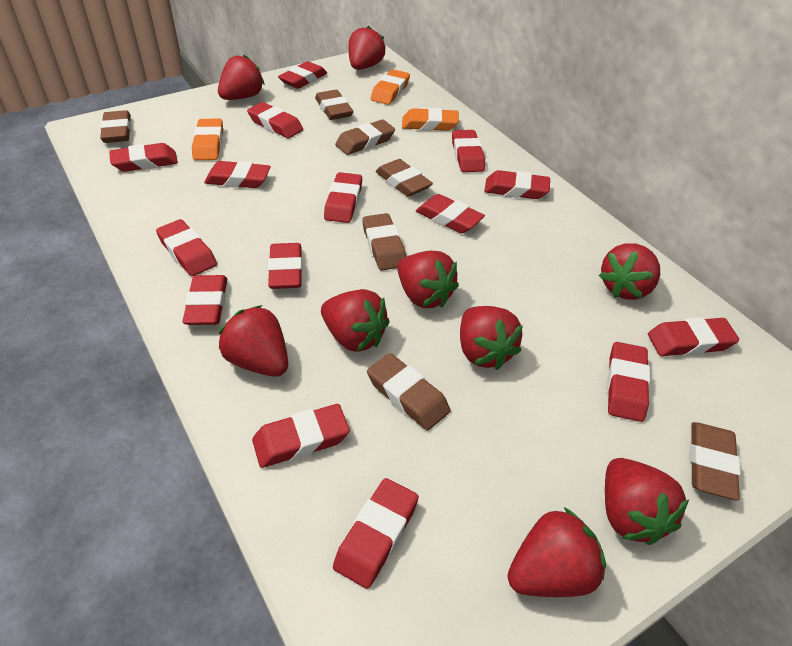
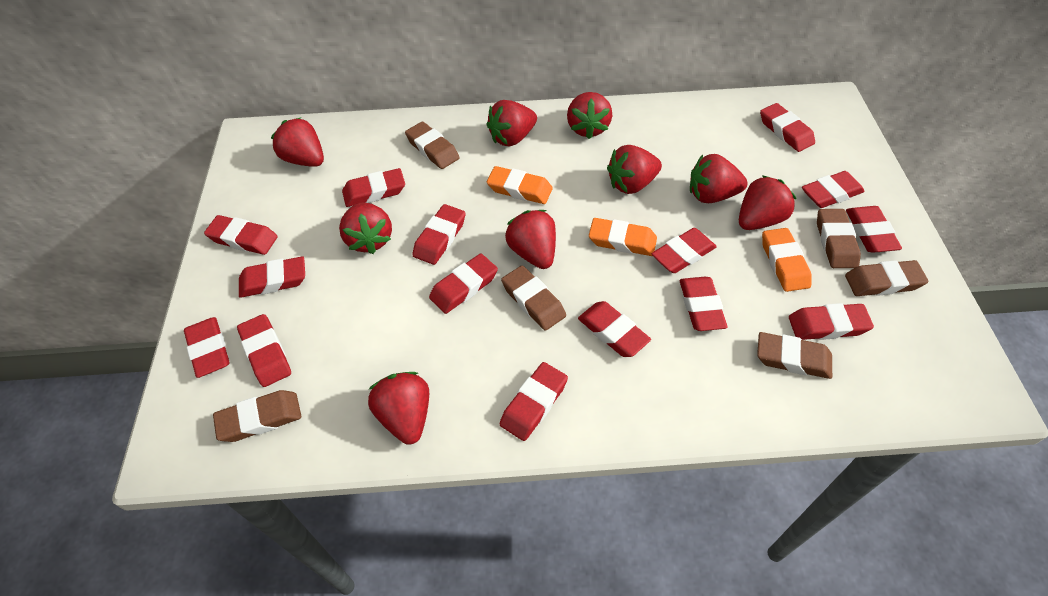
brown eraser: [100,110,131,143] [315,90,353,120] [335,119,395,155] [362,213,406,271] [367,353,451,431] [376,159,433,197] [690,422,741,501] = 7 -> [213,390,301,442] [405,122,460,169] [501,266,566,331] [757,332,832,379] [817,209,861,268] [845,260,928,296] = 6

